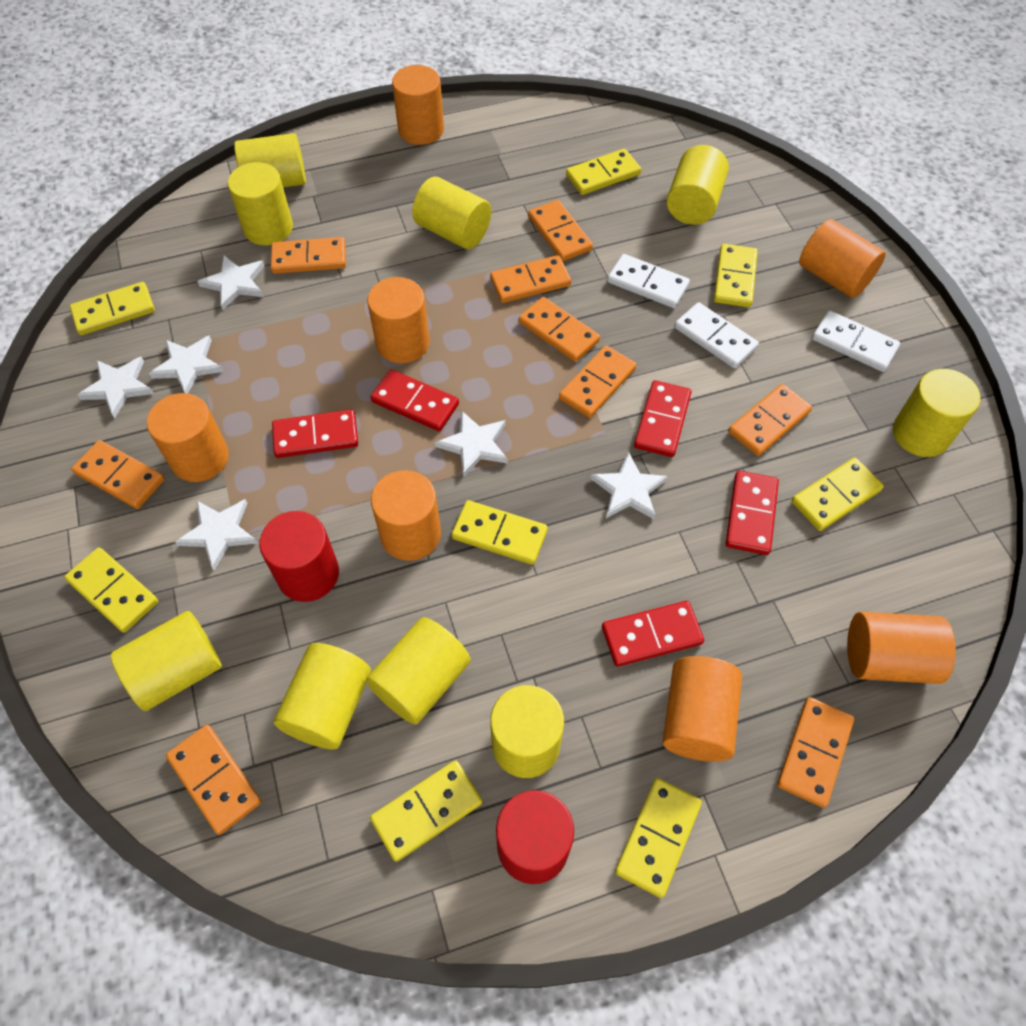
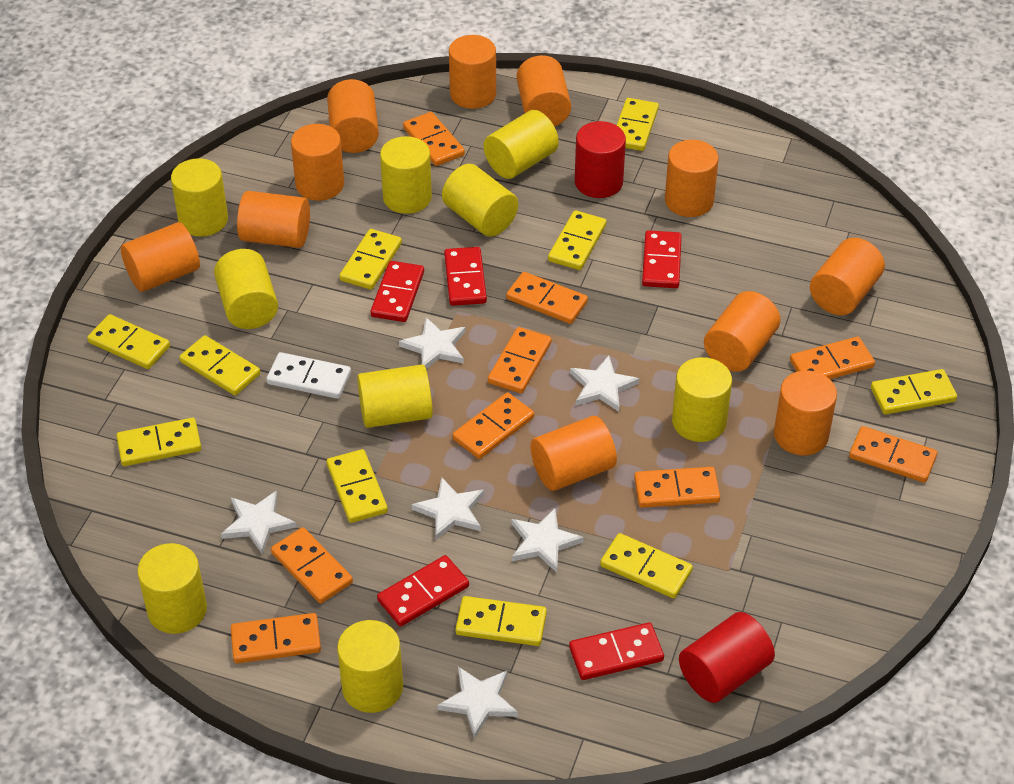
orange cylinder: [147,393,229,482] [367,277,430,364] [371,470,441,561] [392,65,444,145] [663,656,742,762] [799,219,886,298] [847,612,956,684] = 7 -> [121,222,200,292] [237,191,310,248] [291,124,344,201] [327,79,379,153] [449,35,496,109] [516,55,571,126] [531,416,617,491] [665,140,719,217] [704,291,781,372] [774,370,837,455] [810,238,885,315] = 11
white domino: [607,254,690,308] [675,302,759,368] [812,311,900,372] = 3 -> [266,352,351,399] = 1
yellow domino: [64,547,158,633] [70,282,155,335] [370,761,482,862] [452,500,548,565] [566,149,641,195] [615,778,702,898] [714,244,758,307] [792,458,884,531] = 8 -> [87,314,170,369] [116,418,201,466] [179,335,260,395] [327,449,388,523] [339,229,402,290] [455,596,547,646] [548,210,607,270] [600,533,693,598] [617,98,659,151] [871,369,957,414] = 10

